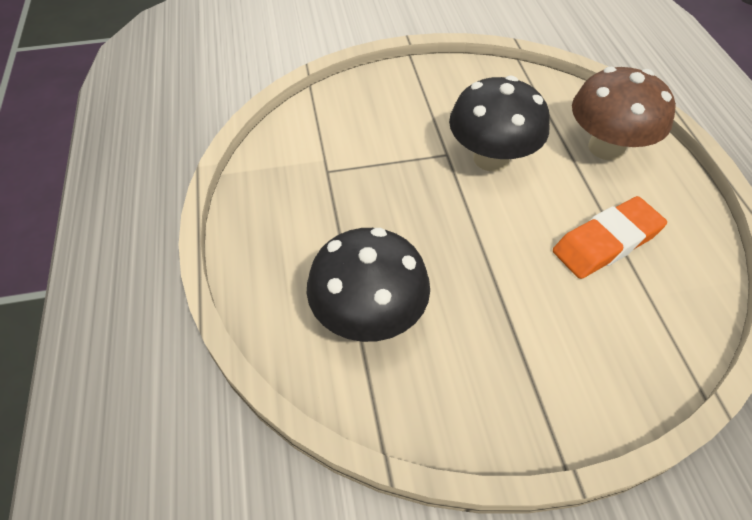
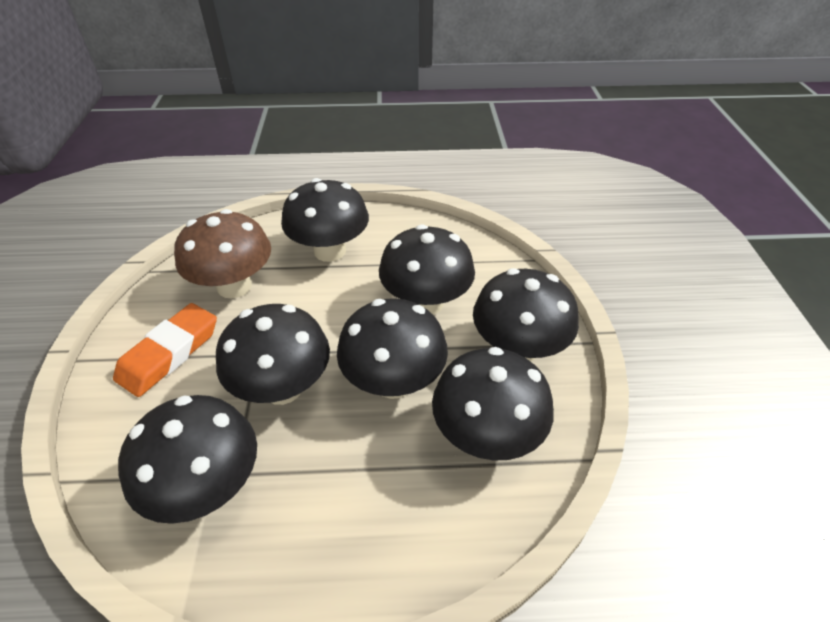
black mushroom: [307,228,430,342] [449,76,550,172] = 2 -> [118,395,257,524] [216,304,330,405] [281,178,369,262] [337,299,448,399] [379,224,475,315] [432,347,554,460] [473,268,579,362] = 7

